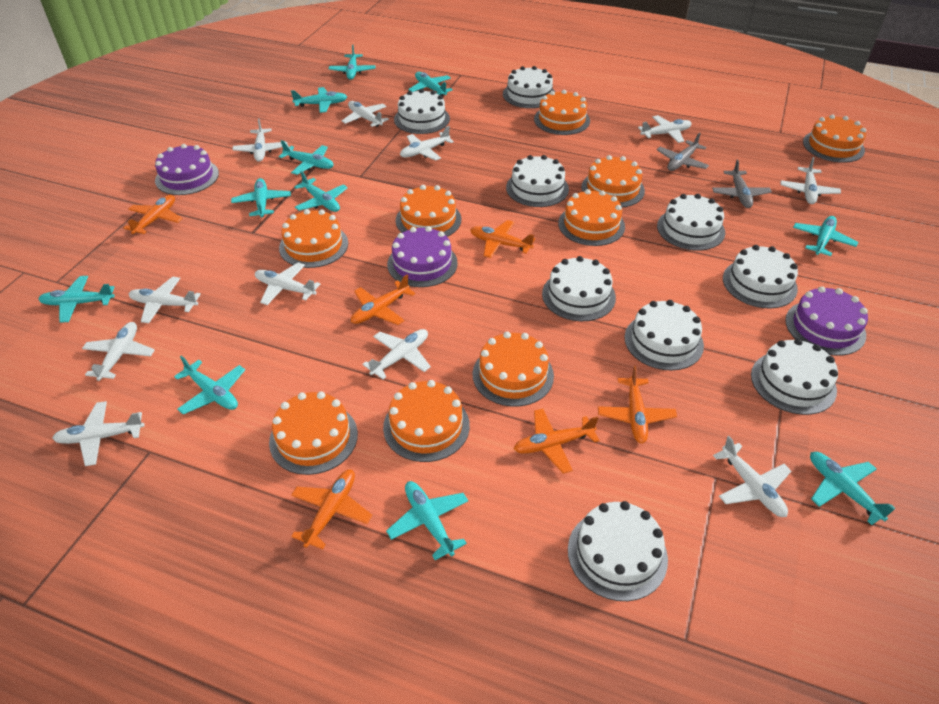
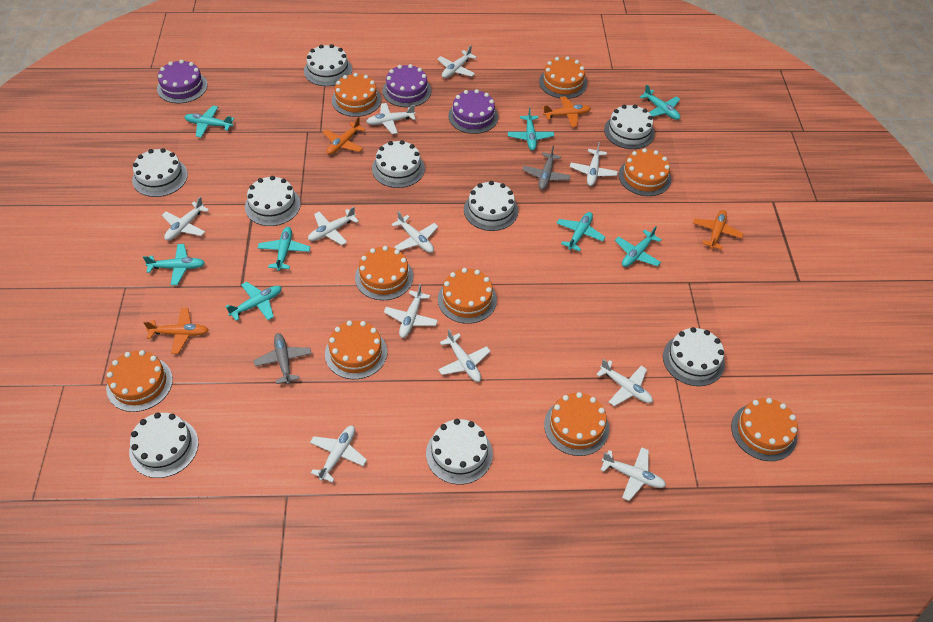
orange plane: [124,195,183,234] [291,470,372,549] [351,275,415,325] [470,220,535,258] [514,409,600,474] [598,366,677,444] = 6 -> [143,308,208,354] [323,117,366,155] [543,96,591,127] [693,210,743,250] = 4
turquoise plane: [38,276,115,323] [174,356,245,414] [231,178,291,217] [279,140,334,175] [291,87,347,113] [294,171,348,212] [328,44,375,80] [386,481,469,560] [408,72,453,96] [793,216,858,256] [810,452,895,525] = 11 -> [143,244,205,285] [185,106,234,138] [225,282,282,321] [258,227,310,271] [508,107,554,150] [557,212,605,251] [615,226,662,267] [640,85,680,120] = 8

